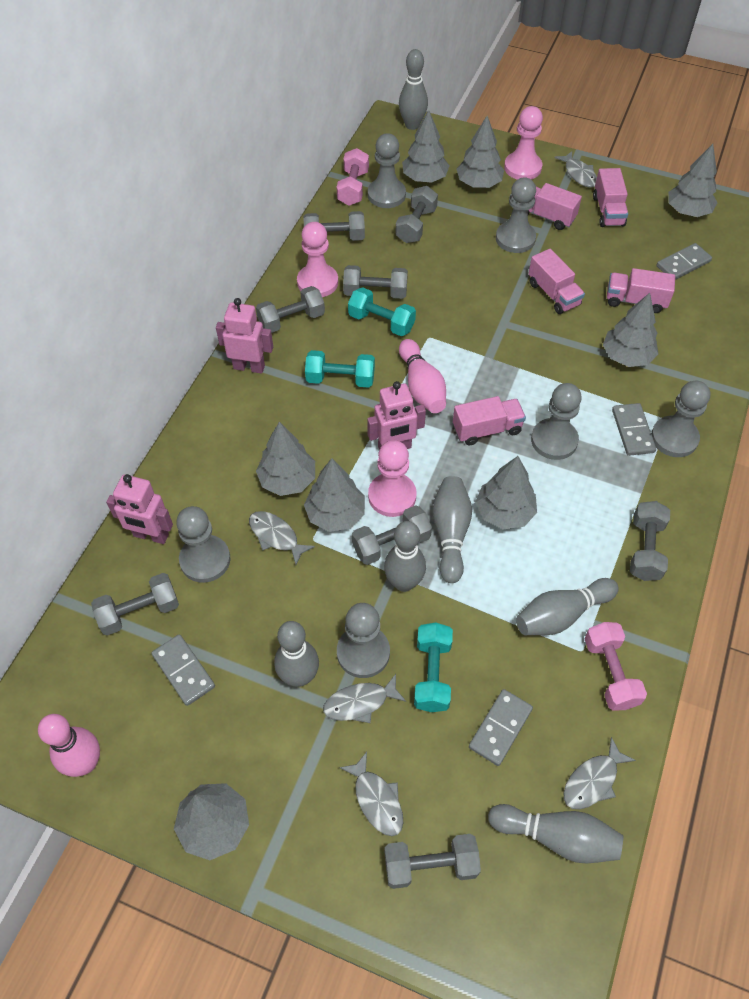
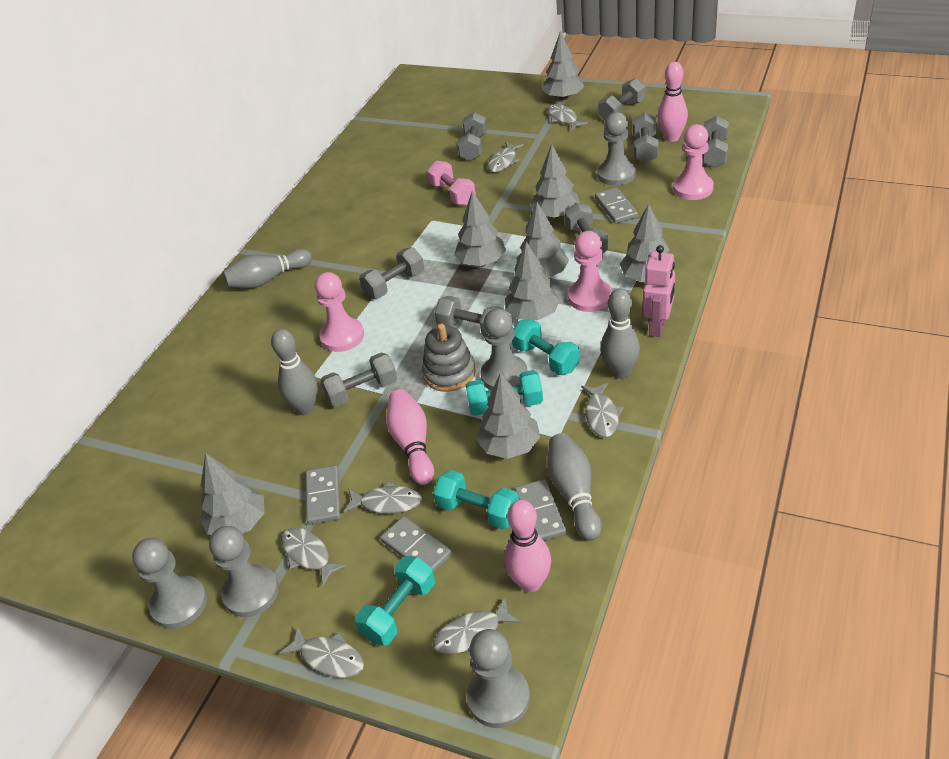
grey bowling pin: [274,621,319,687] [384,521,426,592] [399,49,428,130] [432,476,472,583] [488,804,624,863] [516,578,619,635] = 6 -> [223,249,312,288] [271,329,318,415] [547,433,602,540] [600,289,640,379] = 4
grey fish: [249,511,315,565] [323,674,406,723] [339,752,403,836] [554,151,597,188] [563,737,636,809] = 5 -> [279,626,364,678] [281,528,347,586] [344,481,422,514] [433,598,521,654] [488,142,524,172] [548,104,588,131] [581,383,623,437] = 7
grey pawn: [176,506,230,583] [337,603,390,678] [368,133,406,208] [496,177,536,253] [531,383,582,460] [651,381,710,457] = 6 -> [132,538,207,629] [209,526,279,617] [466,629,530,728] [480,309,528,390] [597,112,636,186] = 5
grey stacking toy: none = 0 -> [422,324,476,392] = 1
pink bowling pin: [38,714,100,777] [399,339,446,413] = 2 -> [386,389,434,485] [504,500,551,592] [657,62,688,142] = 3
pink dumbbell: [337,148,369,206] [585,622,647,710] = 2 -> [427,161,476,206] = 1
pink robot: [106,474,173,544] [216,298,273,374] [367,381,426,450] = 3 -> [643,245,675,337] = 1
pink truck: [453,396,526,446] [528,183,582,230] [528,249,585,314] [593,168,628,227] [607,268,675,313] = 5 -> none = 0
turquoise dumbbell: [305,350,375,388] [348,287,416,336] [414,623,453,712] = 3 -> [355,556,435,646] [433,470,519,530] [466,370,543,416] [512,319,580,375] = 4

